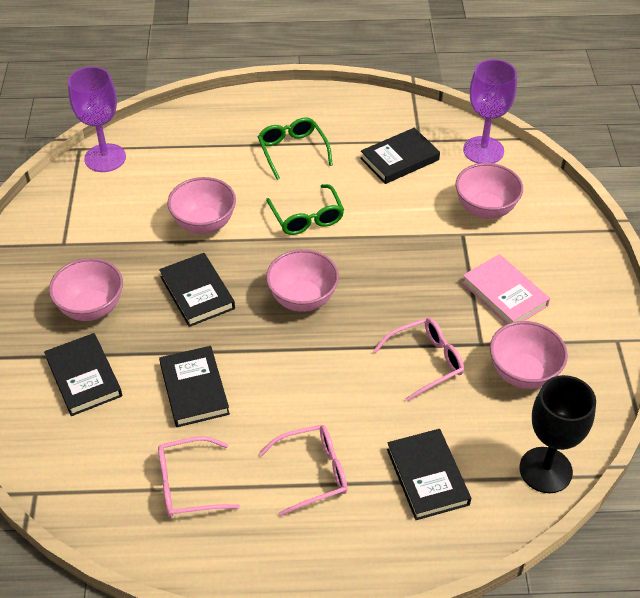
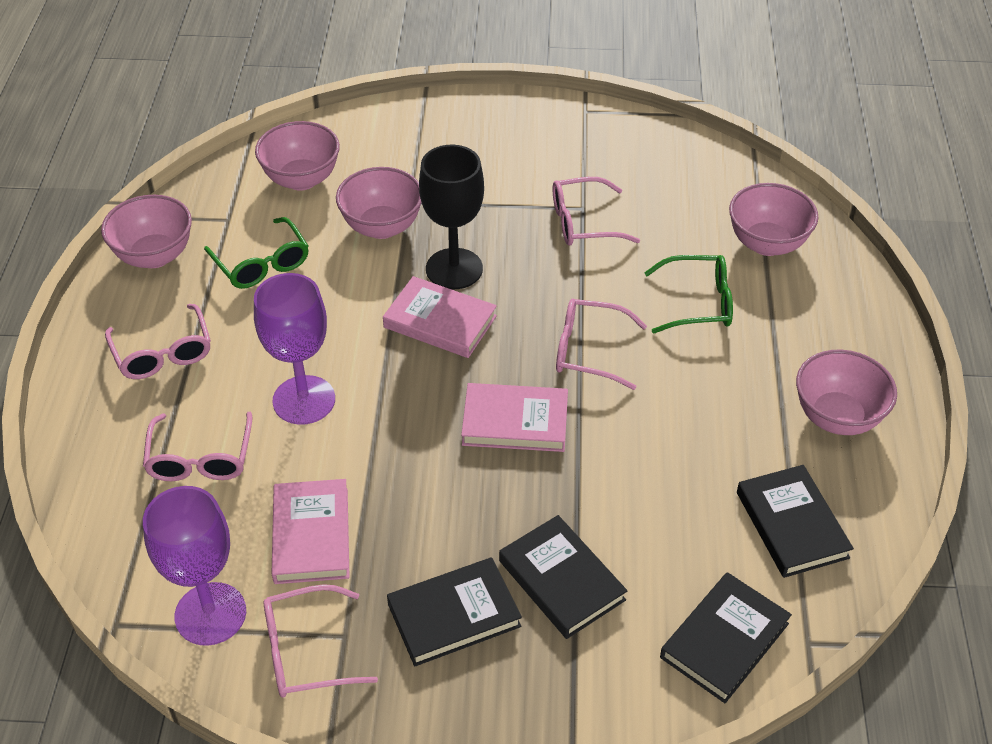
black book: [44,333,122,416] [159,253,235,327] [159,346,230,427] [360,128,440,184] [387,429,471,520] = 5 -> [387,557,522,666] [499,515,627,639] [660,572,792,703] [737,465,854,578] = 4
pink book: [462,254,550,324] = 1 -> [272,479,350,584] [383,276,497,358] [461,383,568,452] = 3
pink glasses: [158,436,240,517] [259,425,347,516] [373,318,464,402] = 3 -> [105,304,211,379] [143,412,252,481] [264,584,378,698] [553,177,640,246] [556,299,647,390] = 5

